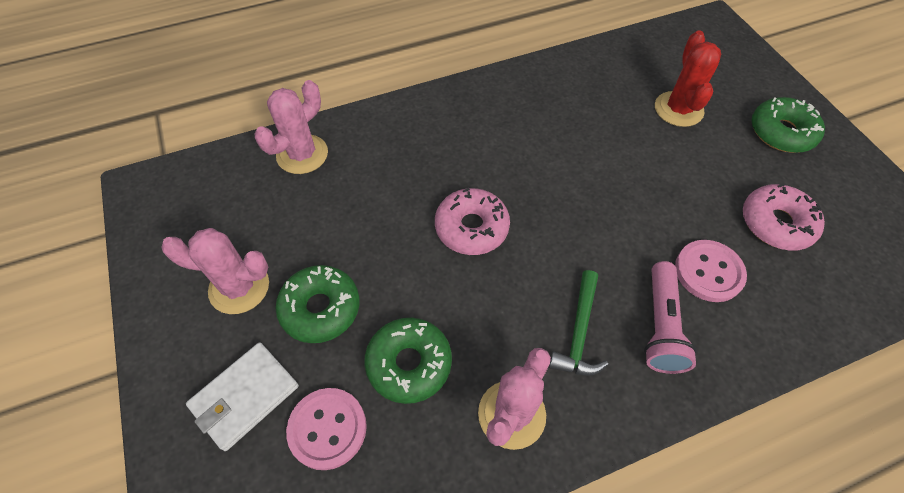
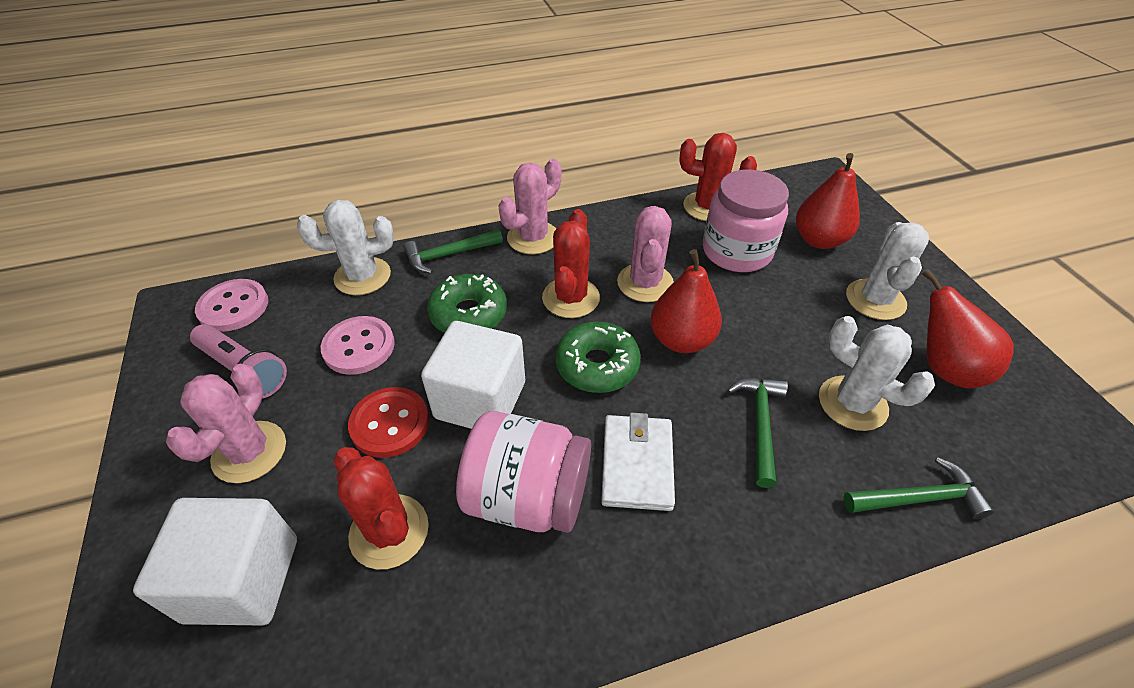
green donut: [276,265,360,343] [364,318,452,404] [751,97,825,153] = 3 -> [427,274,507,333] [555,321,641,393] = 2
green hammer: [549,270,608,376] = 1 -> [403,229,503,274] [727,378,788,488] [844,457,994,519] = 3
pink donut: [435,188,510,255] [743,184,825,251] = 2 -> none = 0
pink jar: none = 0 -> [456,411,591,533] [703,169,789,272] = 2
red button: none = 0 -> [348,387,429,458] = 1
red cactus: [655,31,721,127] = 1 -> [334,447,429,569] [542,209,600,318] [679,133,757,221] = 3
red pear: none = 0 -> [650,249,722,353] [796,153,860,249] [922,269,1014,388] = 3
white cactus: none = 0 -> [297,200,394,295] [819,316,935,431] [846,222,929,320] = 3
white cube: none = 0 -> [133,498,297,625] [421,321,525,429] = 2

